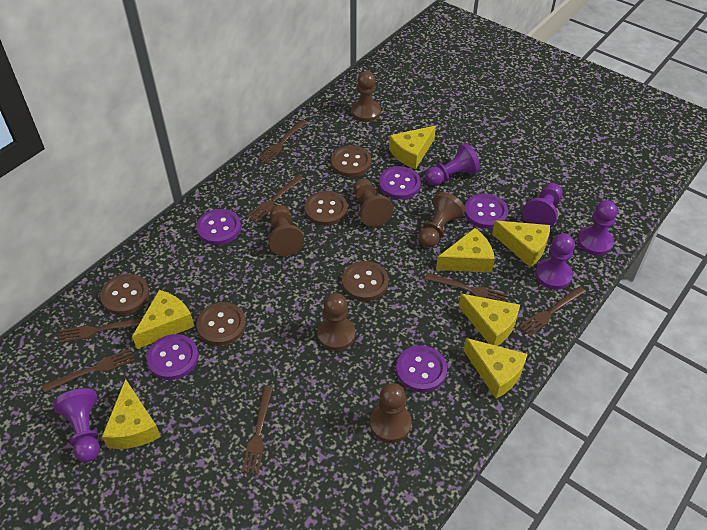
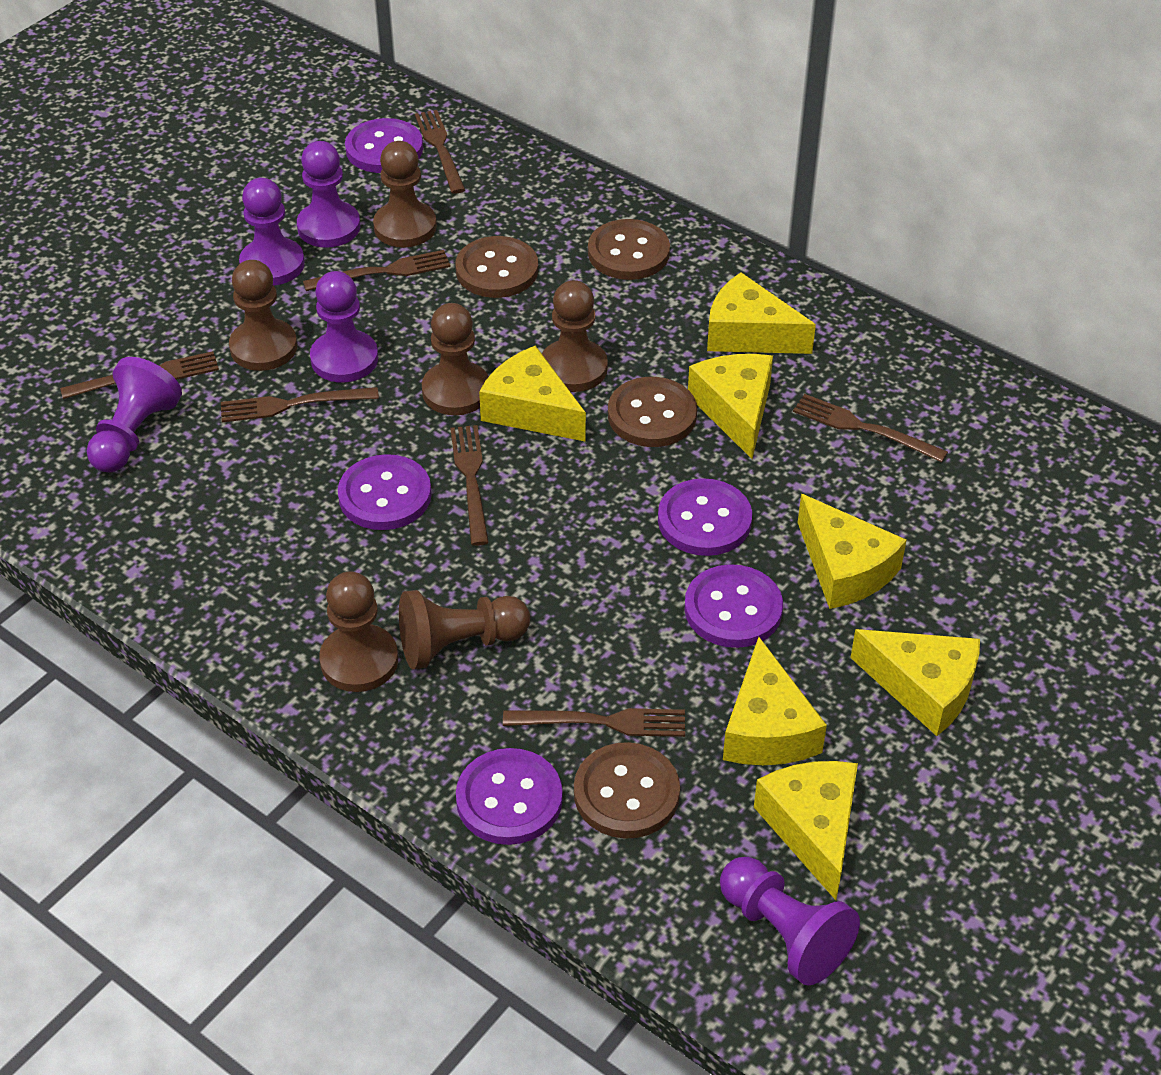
brown button: [100,274,149,315] [196,302,246,346] [304,191,347,226] [331,145,371,177] [342,261,389,301] = 5 -> [455,236,538,298] [574,742,680,839] [588,219,670,280] [608,377,697,447] = 4

